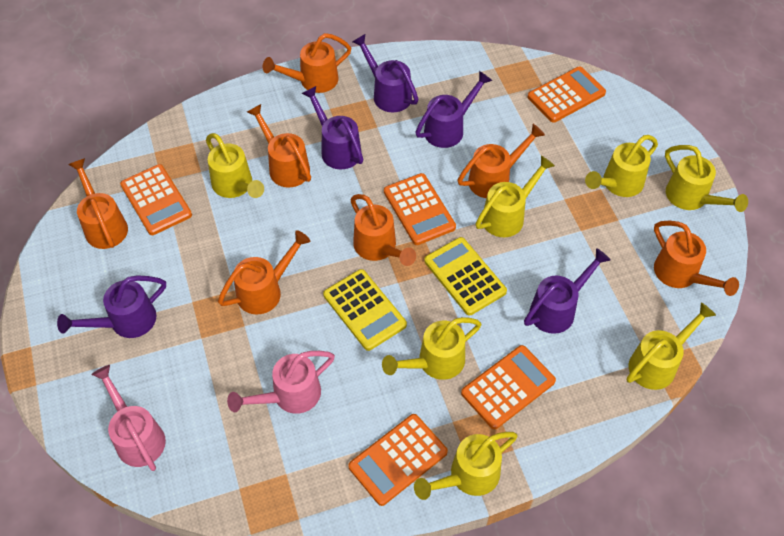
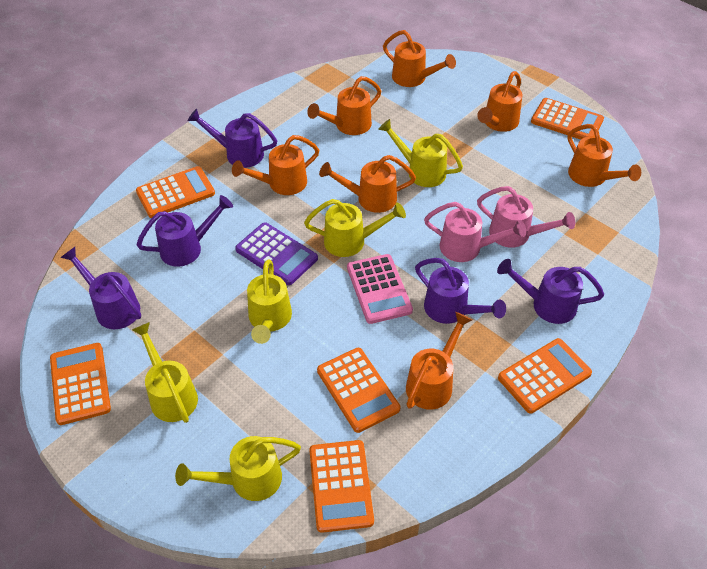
orange calculator: [120,164,192,235] [348,414,448,506] [384,173,456,245] [461,345,556,429] [528,67,606,123] = 5 -> [50,343,111,425] [136,166,215,218] [309,440,374,533] [317,348,401,433] [498,338,592,413] [531,98,604,140] = 6
pink calculator: none = 0 -> [347,254,413,324] = 1
purple calculator: none = 0 -> [235,222,318,285] = 1
yellow calculator: [323,269,407,351] [424,237,507,315] = 2 -> none = 0
yellow watering can: [206,133,264,198] [382,317,481,380] [414,432,518,500] [475,156,555,237] [585,135,658,197] [627,302,716,390] [665,145,748,212] = 7 -> [132,322,198,423] [175,436,301,501] [247,260,292,344] [304,199,406,257] [378,119,463,187] = 5

